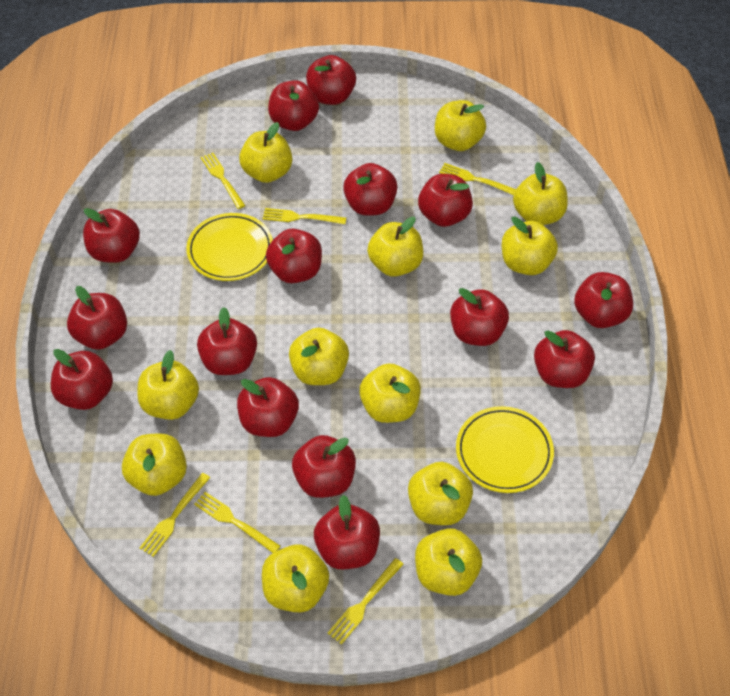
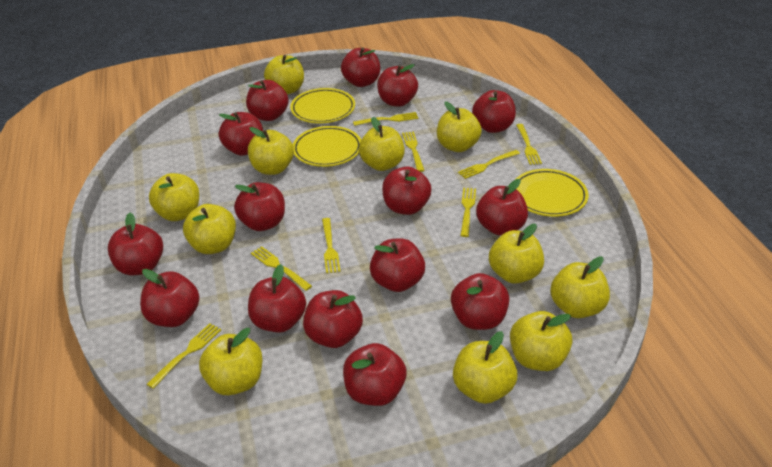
yellow apple: [122,433,187,496] [138,350,199,420] [239,122,292,183] [262,544,329,612] [289,328,349,385] [359,363,421,423] [367,217,423,277] [408,462,473,525] [415,528,482,596] [435,100,486,151] [502,217,558,275] [513,162,568,225] = 12 -> [149,173,199,221] [183,204,236,254] [199,328,262,395] [248,127,294,175] [264,55,304,94] [359,117,405,171] [437,102,482,152] [453,331,518,404] [489,224,544,284] [510,311,572,371] [550,257,610,318] = 11
yellow fork: [139,473,210,557] [194,492,281,553] [200,153,245,209] [263,208,346,224] [327,558,404,645] [439,163,516,195] = 6 -> [147,323,221,389] [251,246,312,291] [322,218,341,273] [353,112,419,126] [402,131,425,172] [458,150,520,179] [460,188,476,237] [516,124,542,165] = 8
yellow plate: [186,213,273,281] [456,406,554,493] = 2 -> [290,88,355,124] [293,126,361,167] [515,169,588,217] = 3

